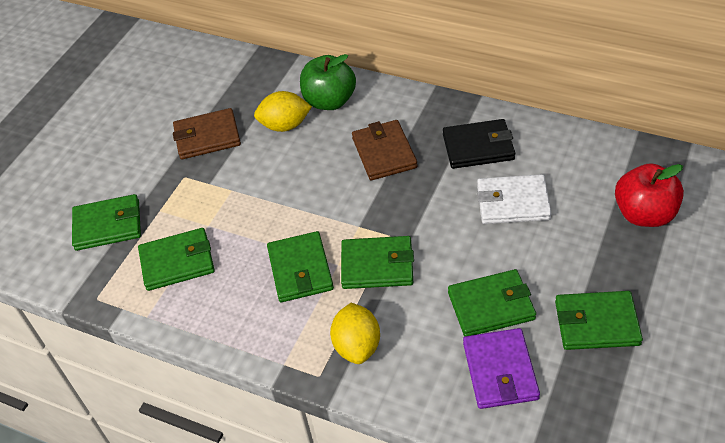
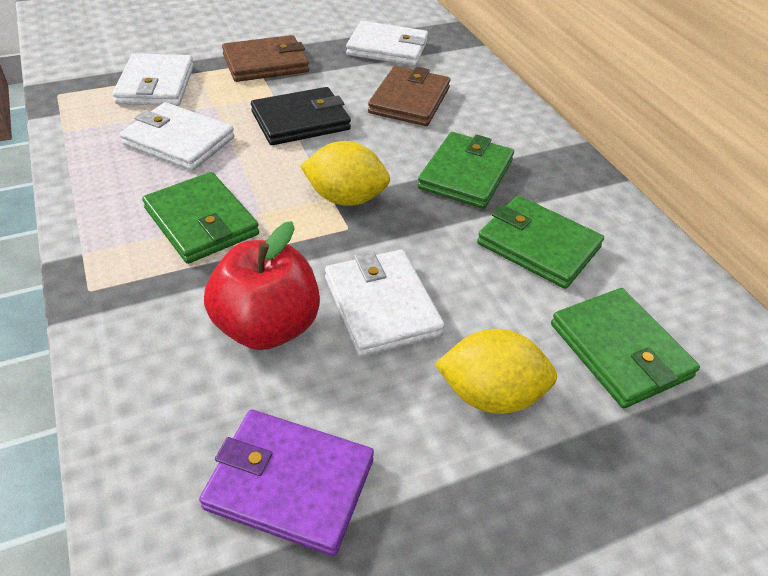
green apple: [300,54,356,110] = 1 -> none = 0
green wallet: [72,194,141,251] [138,228,215,291] [267,231,334,302] [341,236,414,289] [448,269,536,336] [555,291,643,350] = 6 -> [142,172,259,264] [417,132,514,209] [477,196,604,289] [551,288,700,408] = 4
white wallet: [477,174,552,224] = 1 -> [113,53,194,106] [120,102,235,171] [325,250,445,357] [346,21,428,66] = 4

